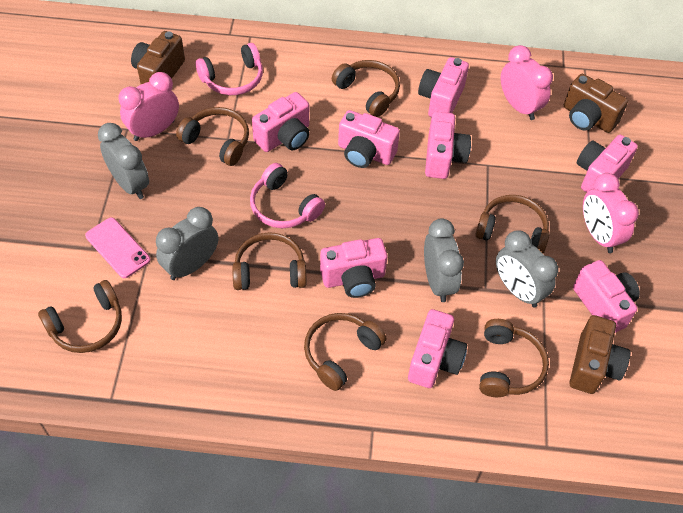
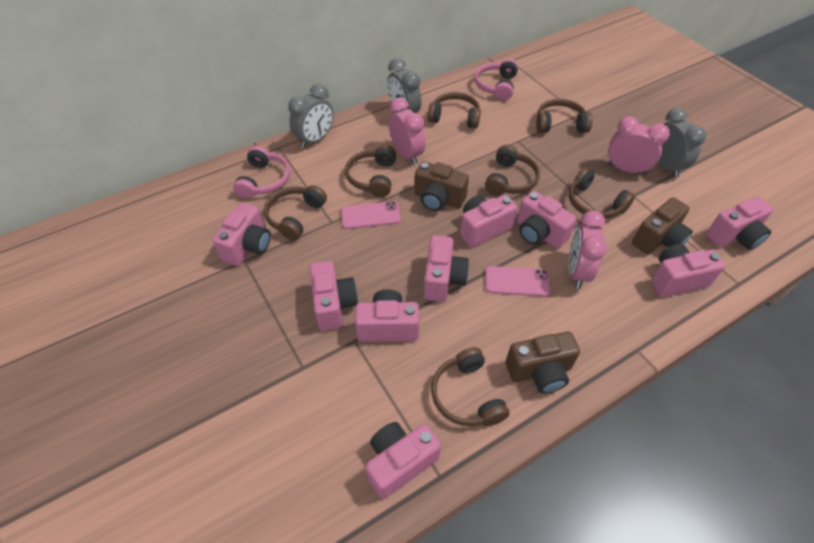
grey clock: [98,123,149,199] [156,207,218,280] [424,218,464,302] [496,230,558,308] = 4 -> [288,84,334,148] [387,58,422,113] [658,108,706,178] = 3
pink camera: [252,92,310,152] [320,238,387,298] [338,110,400,168] [408,309,467,388] [418,57,469,117] [425,112,471,179] [573,260,640,333] [577,135,638,192] = 8 -> [213,203,271,266] [310,261,358,331] [355,289,419,342] [366,422,441,499] [424,235,469,302] [460,195,517,247] [517,191,577,249] [651,244,725,297] [706,197,774,250] = 9
pink phone: [85,217,150,278] = 1 -> [341,201,401,229] [485,266,551,297] = 2

